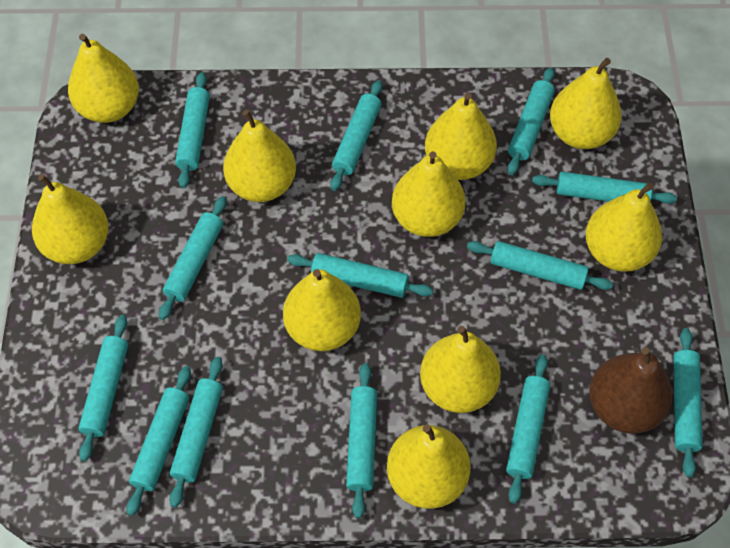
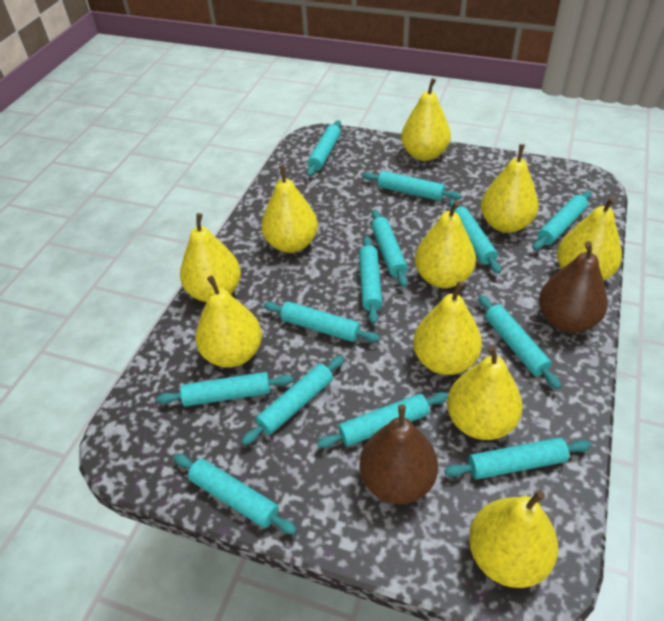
brown pear: [589,347,672,434] = 1 -> [360,404,438,504] [539,242,608,333] = 2

